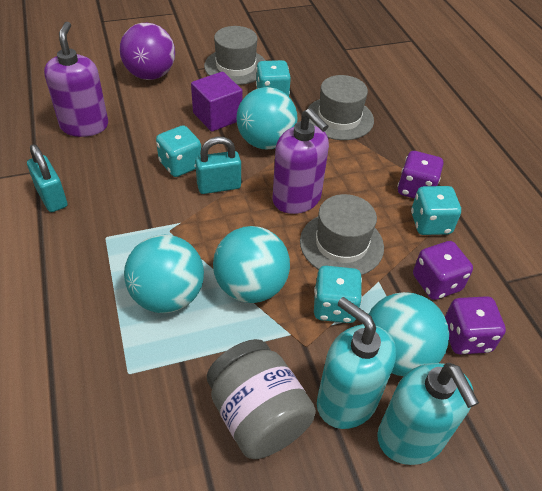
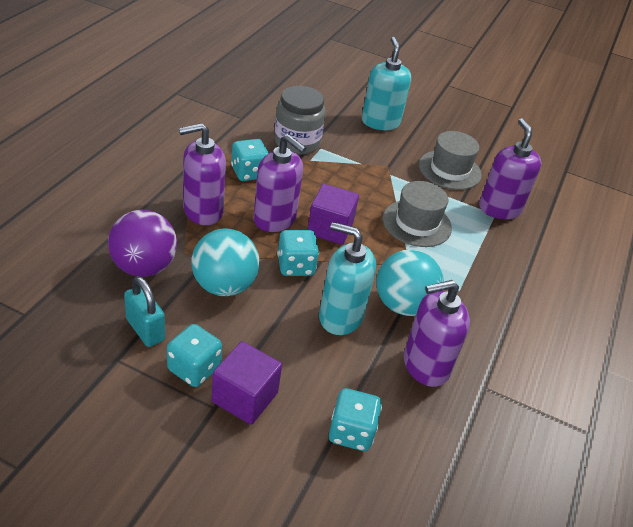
grey hat: [204,26,266,85] [300,194,384,275] [307,75,374,140] = 3 -> [383,181,452,247] [419,131,482,190] = 2
purple cube: [191,72,243,132] = 1 -> [212,341,282,425] [307,184,359,245] = 2
purple dice: [397,151,443,199] [413,241,473,300] [445,296,506,355] = 3 -> none = 0
purple soap dispenser: [44,22,108,137] [273,108,329,214] = 2 -> [179,123,226,225] [253,134,306,232] [404,280,470,387] [479,118,541,219] = 4
turquoise ball: [124,235,204,313] [213,226,290,303] [236,87,298,149] [369,292,449,376] = 4 -> [191,229,259,296] [376,250,444,316] = 2
turquoise padlock: [27,144,67,212] [195,137,241,194] = 2 -> [124,276,165,347] = 1

